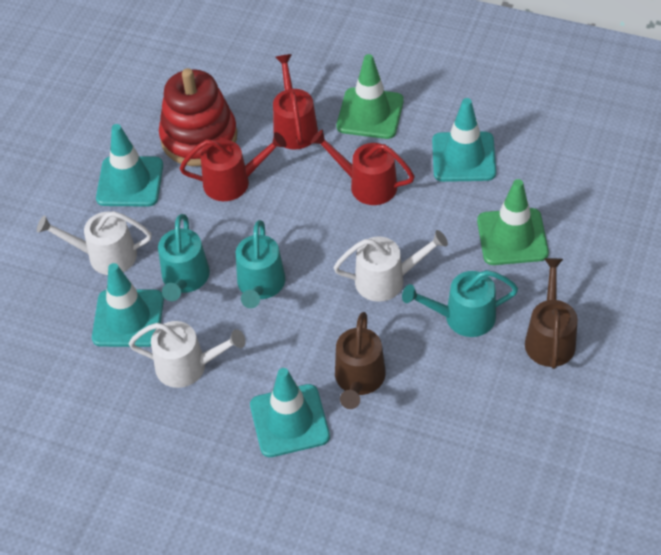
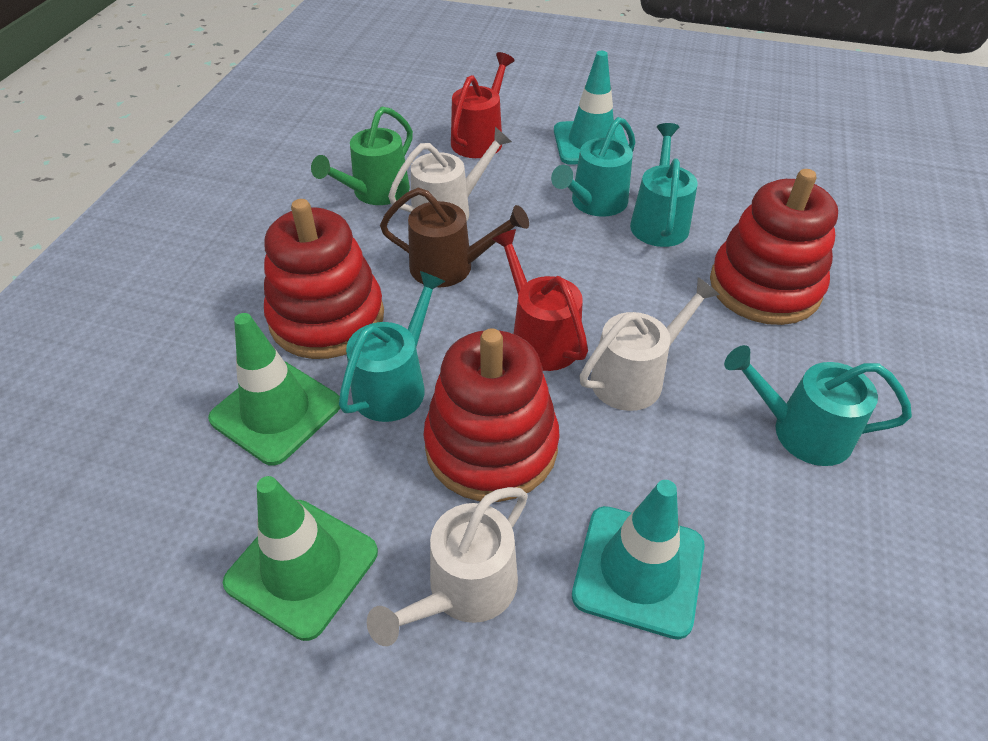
brown watering can: [335,312,386,409] [525,258,578,369] = 2 -> [380,188,529,287] = 1
green watering can: none = 0 -> [311,107,413,205] = 1
red stacking toy: [159,68,237,166] = 1 -> [264,199,384,359] [423,328,560,502] [710,169,838,325] = 3
red watering can: [180,132,286,201] [273,54,318,150] [311,130,415,205] = 3 -> [451,52,515,158] [492,229,588,371] = 2
turquoise traffic cone: [92,263,164,347] [96,124,163,207] [250,368,330,457] [432,98,496,182] = 4 -> [554,51,629,165] [572,480,705,639] = 2
turquoise watering can: [158,214,210,301] [236,220,285,308] [402,270,518,337] = 3 -> [339,271,446,422] [551,117,635,217] [630,123,698,247] [724,345,912,466] = 4

